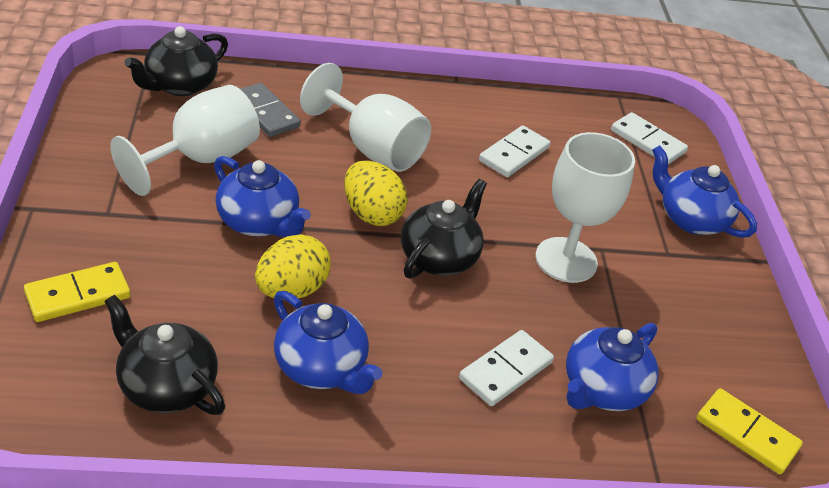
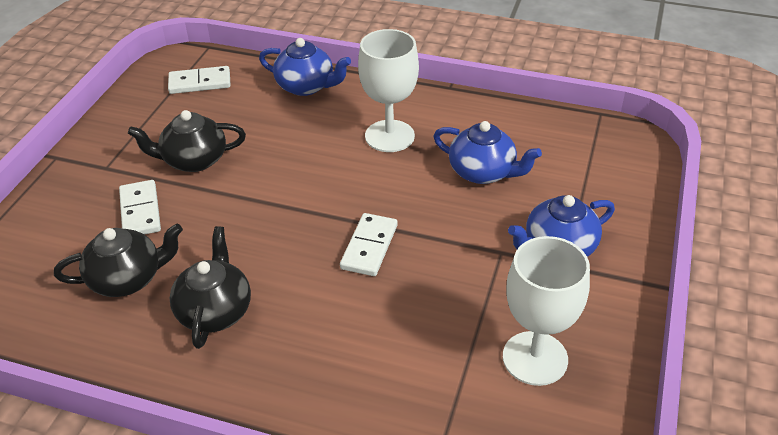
blue teapot: [214,156,311,237] [274,291,382,394] [566,323,659,411] [652,145,757,238] = 4 -> [259,38,351,96] [433,121,542,184] [508,195,615,257] = 3
grey domino: [240,83,301,137] = 1 -> none = 0
white goblet: [110,85,260,196] [300,63,431,172] [535,132,635,283] = 3 -> [358,29,419,152] [503,236,590,386] = 2
yellow domino: [24,262,130,322] [697,388,803,474] = 2 -> none = 0
yellow egg: [255,234,331,299] [344,161,408,226] = 2 -> none = 0

